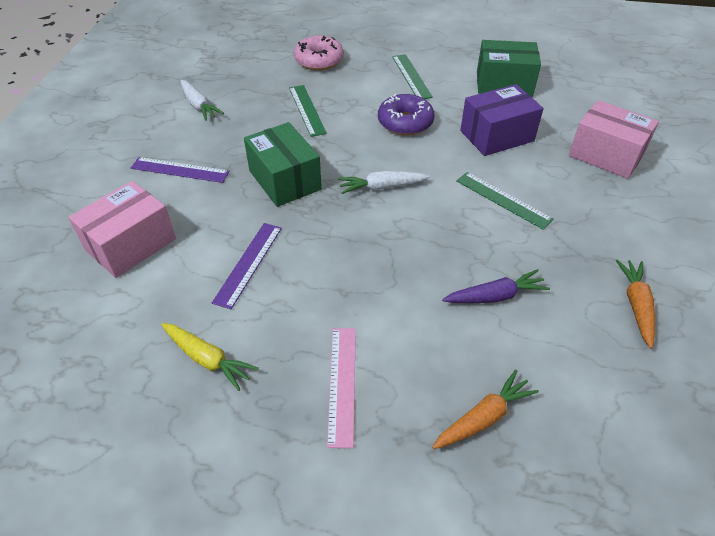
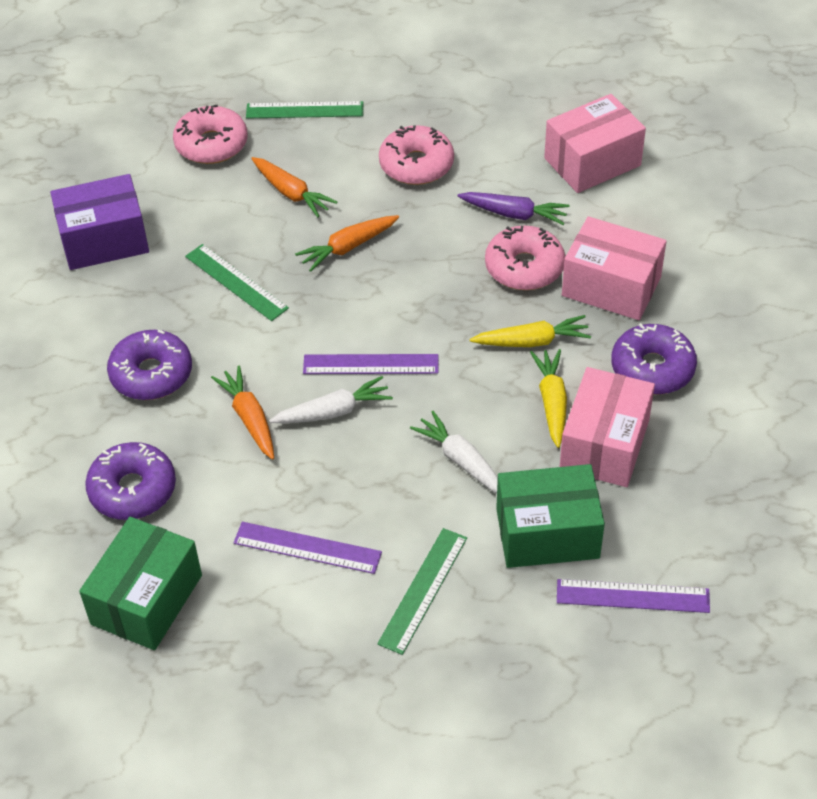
orange carrot: [432,370,539,449] [616,259,655,348] = 2 -> [211,366,274,460] [251,157,338,217] [295,215,399,272] = 3
pink box: [69,181,176,278] [569,100,659,179] = 2 -> [544,94,646,193] [560,367,655,487] [562,216,666,320] = 3
pink donut: [294,36,344,71] = 1 -> [173,105,248,164] [379,125,454,185] [485,226,565,290] = 3
pink ruler: [327,328,356,448] = 1 -> none = 0
purple donut: [378,94,435,135] = 1 -> [85,442,176,520] [107,330,192,400] [611,323,697,395] = 3
purple ruler: [131,157,230,183] [212,223,282,309] = 2 -> [233,522,382,574] [303,354,438,374] [557,579,710,613] = 3
yellow carrot: [161,323,259,391] = 1 -> [470,315,591,347] [530,349,567,448] = 2

